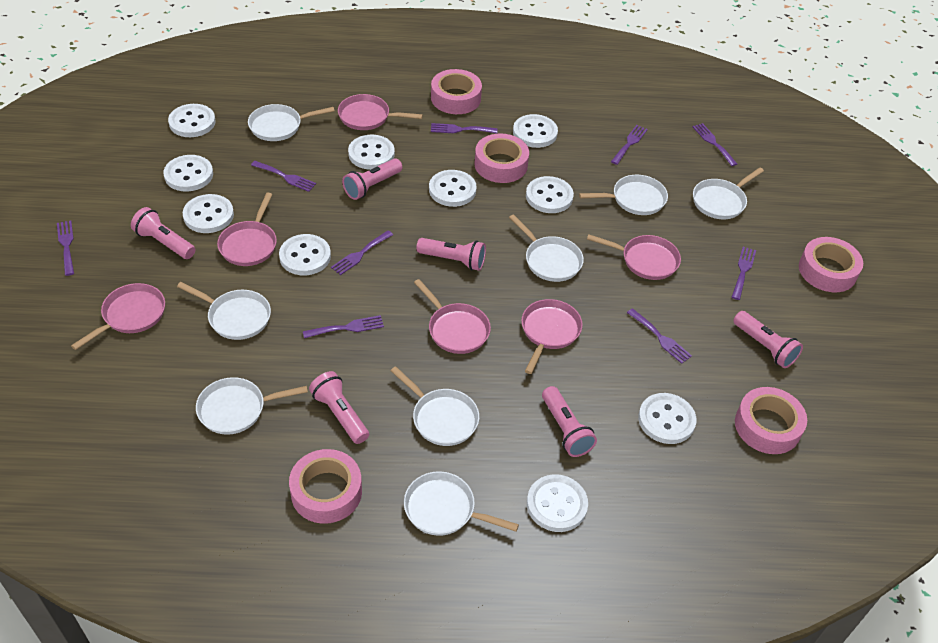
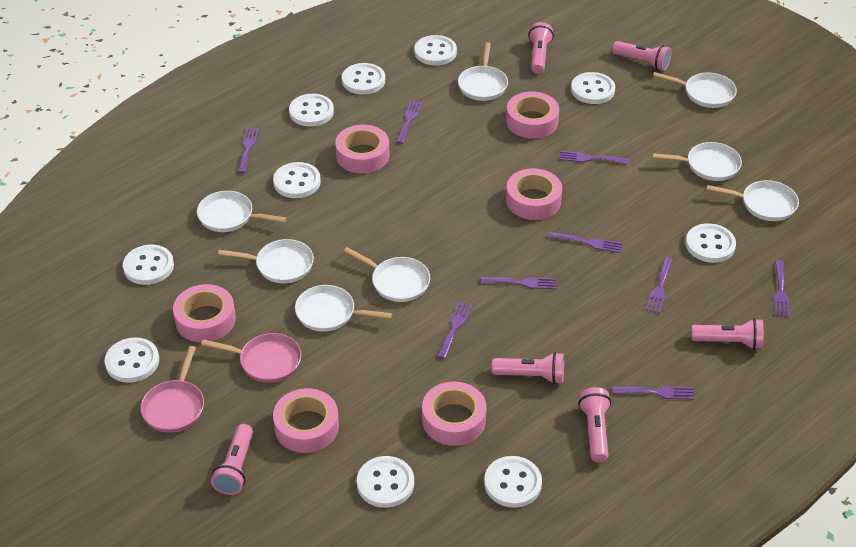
pink pan: [71,283,165,350] [217,193,277,266] [338,94,423,130] [414,279,491,354] [521,299,583,374] [587,234,681,280] = 6 -> [140,346,204,433] [201,333,301,383] = 2
pink tape: [289,449,362,524] [431,69,482,114] [474,133,529,183] [735,387,807,454] [799,237,863,292] = 5 -> [173,284,236,342] [273,388,339,453] [335,125,390,174] [422,382,487,446] [506,92,559,139] [506,168,562,220] = 6

